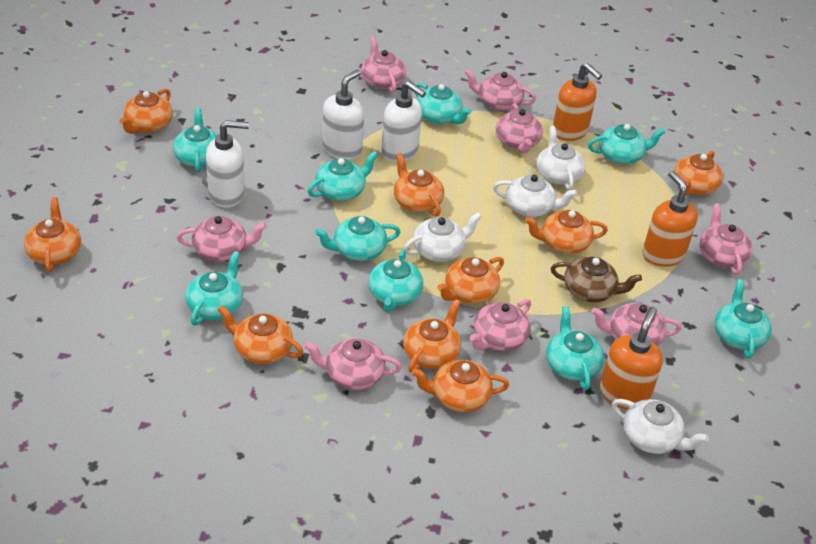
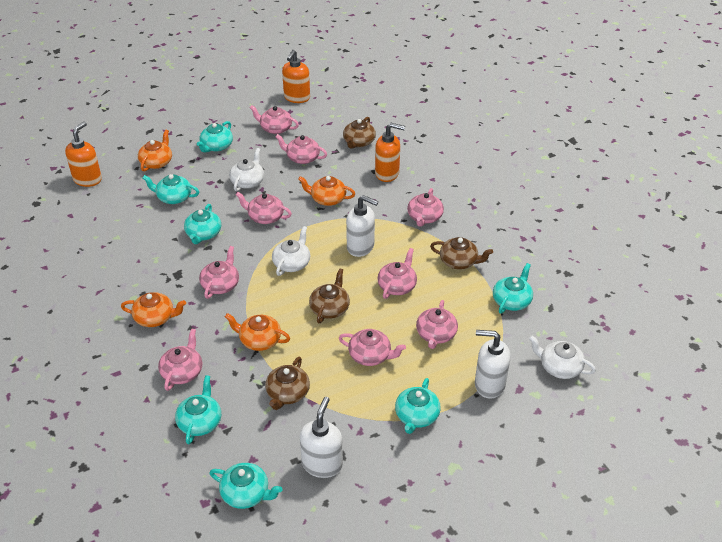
brown teapot: [551,257,642,303] = 1 -> [265,357,310,410] [309,268,350,323] [343,117,376,149] [430,237,493,269] = 4
orange teapot: [24,197,81,273] [119,88,173,134] [218,305,304,364] [394,153,444,216] [403,299,461,373] [411,359,509,412] [437,257,504,304] [525,210,608,254] [674,151,723,196] = 9 -> [121,292,186,327] [138,130,172,171] [225,313,290,351] [298,176,355,206] = 4
pink teapot: [177,216,267,261] [304,338,402,390] [361,36,406,92] [465,69,536,111] [470,299,531,351] [496,103,543,153] [591,303,682,346] [700,203,752,275] = 8 -> [158,329,202,391] [199,246,239,299] [236,192,292,224] [250,105,299,134] [276,134,327,164] [339,329,406,366] [377,248,417,299] [407,188,444,227] [416,300,458,349] = 9
turquoise teapot: [173,108,218,173] [185,251,243,325] [307,151,378,201] [315,216,400,261] [368,249,424,312] [415,83,472,124] [546,306,604,390] [588,124,665,164] [715,279,772,359] = 9 -> [143,174,199,204] [175,375,221,444] [184,204,221,244] [197,121,233,152] [209,463,282,509] [395,378,441,434] [493,263,533,314] = 7
white teapot: [403,213,482,262] [493,175,577,217] [536,126,585,190] [612,399,709,454] = 4 -> [229,148,264,191] [272,226,310,276] [529,335,596,379] = 3

